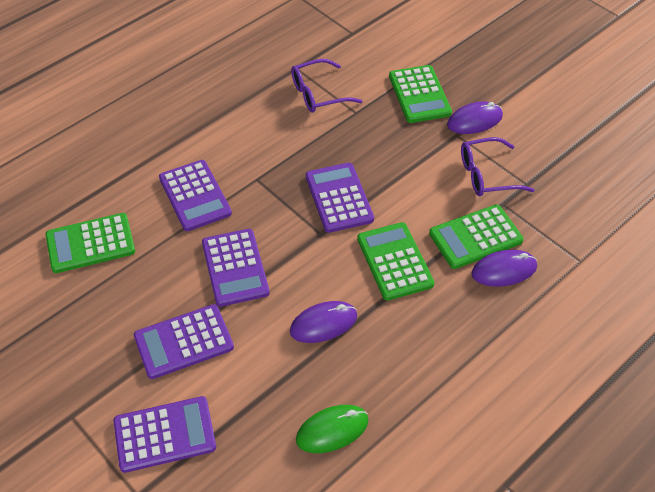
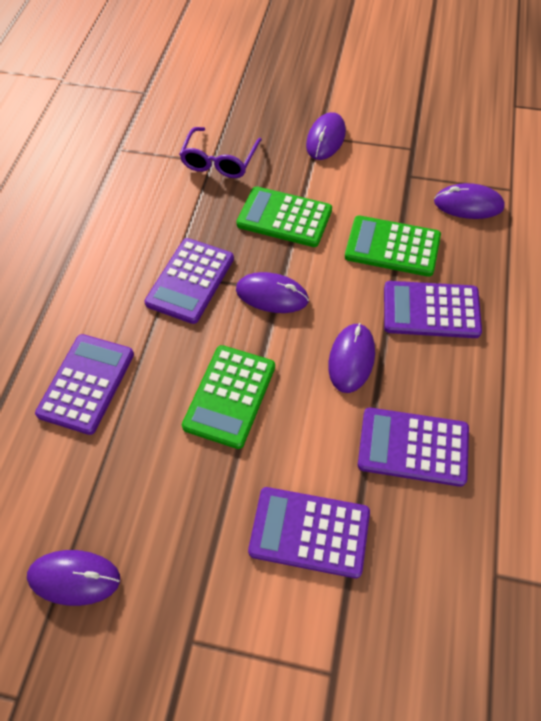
green calculator: [46,213,135,273] [357,222,434,301] [389,65,452,123] [429,204,524,269] = 4 -> [182,345,275,449] [236,186,332,247] [345,215,441,277] = 3
green mouse: [296,405,368,453] = 1 -> none = 0
purple glasses: [291,59,362,113] [461,137,534,196] = 2 -> [179,127,262,178] = 1
purple mouse: [290,301,357,343] [447,102,503,134] [471,250,537,287] = 3 -> [27,550,120,606] [236,272,309,313] [306,112,346,160] [328,323,375,393] [434,183,505,219] = 5

